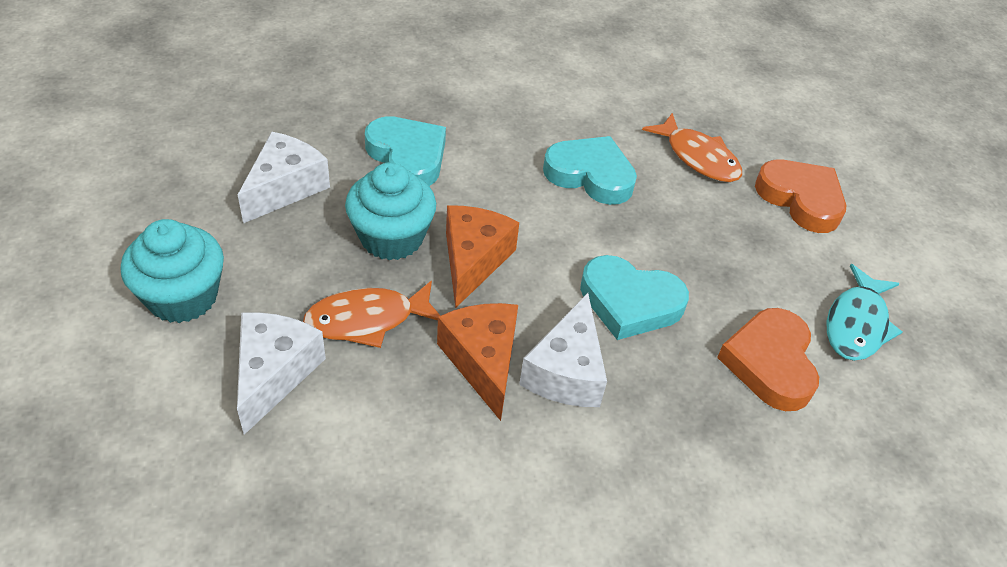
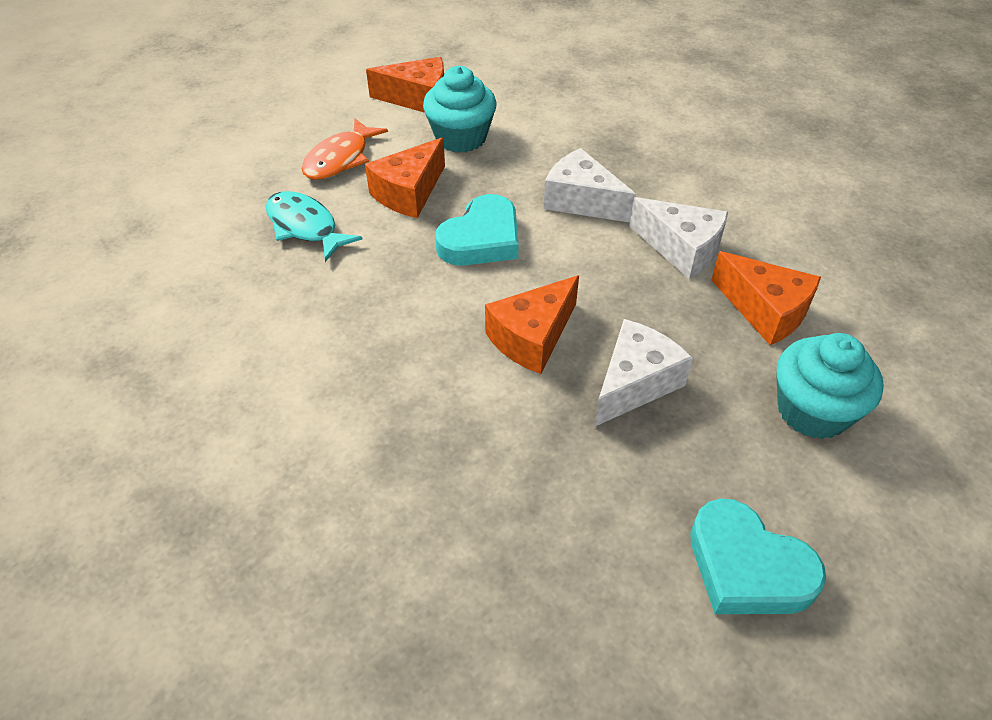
orange cheese: [437,303,518,421] [446,206,519,308] = 2 -> [365,138,445,218] [366,57,444,113] [485,275,579,374] [711,251,821,345] = 4
orange fish: [303,281,441,348] [642,113,742,182] = 2 -> [302,118,388,180] = 1
orange heart: [717,308,819,411] [755,160,846,233] = 2 -> none = 0
turquoise heart: [365,116,446,186] [543,136,637,205] [580,255,689,340] = 3 -> [435,194,519,266] [690,499,826,614] = 2

